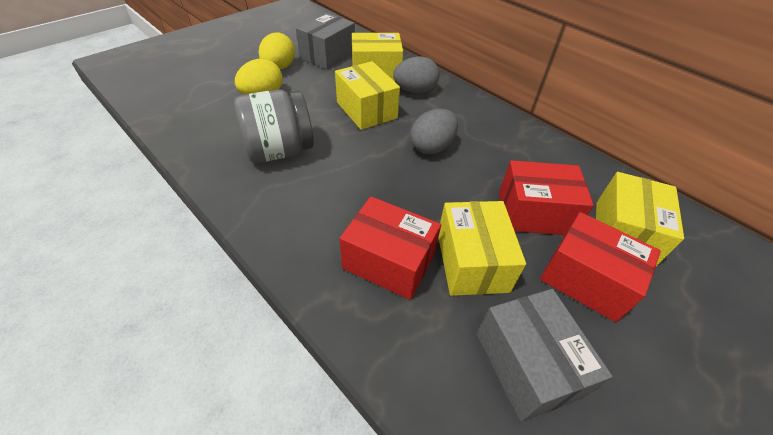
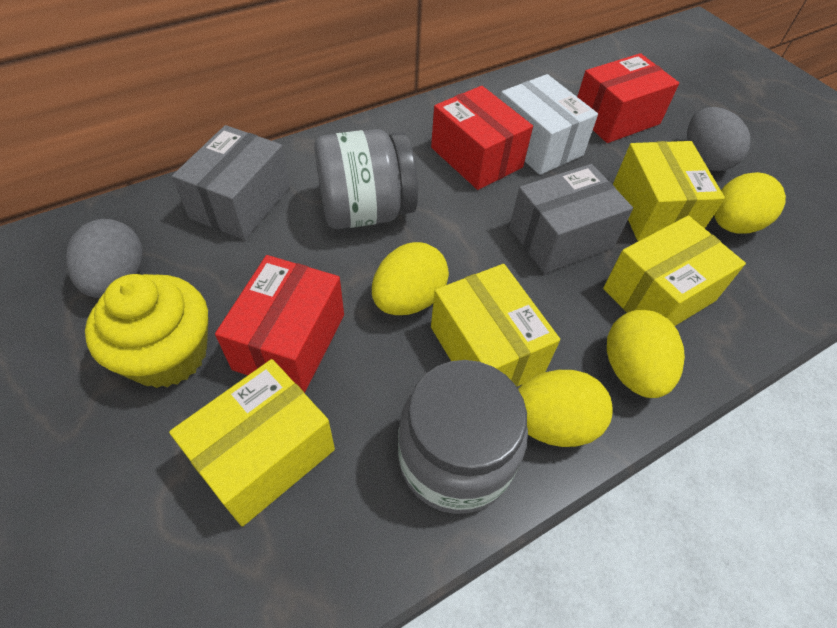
grey jar: [234,90,314,163] = 1 -> [314,129,418,229] [398,360,528,514] = 2
white box: none = 0 -> [500,74,598,175] = 1
yellow cupcake: none = 0 -> [85,274,209,388] = 1
yellow egg: [235,59,283,95] [258,33,295,70] = 2 -> [372,242,449,315] [518,370,613,447] [607,310,685,398] [714,172,786,233] = 4

